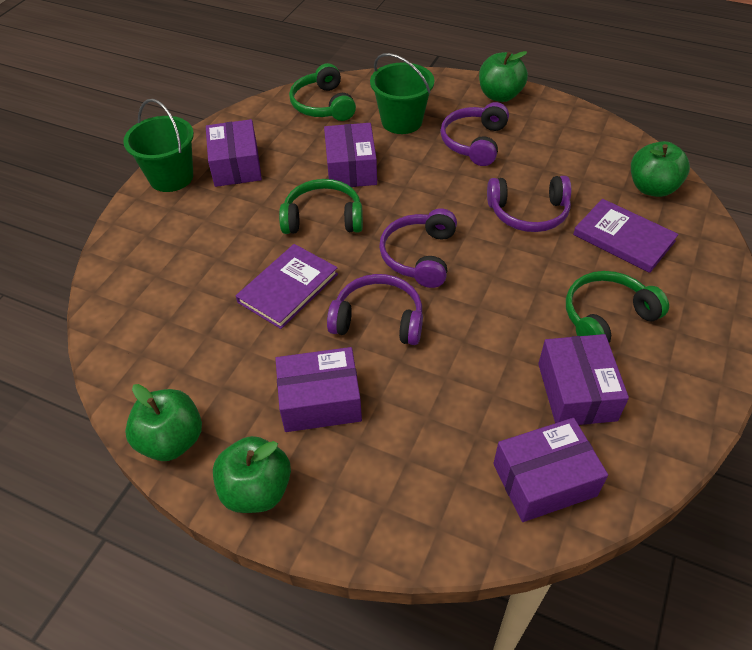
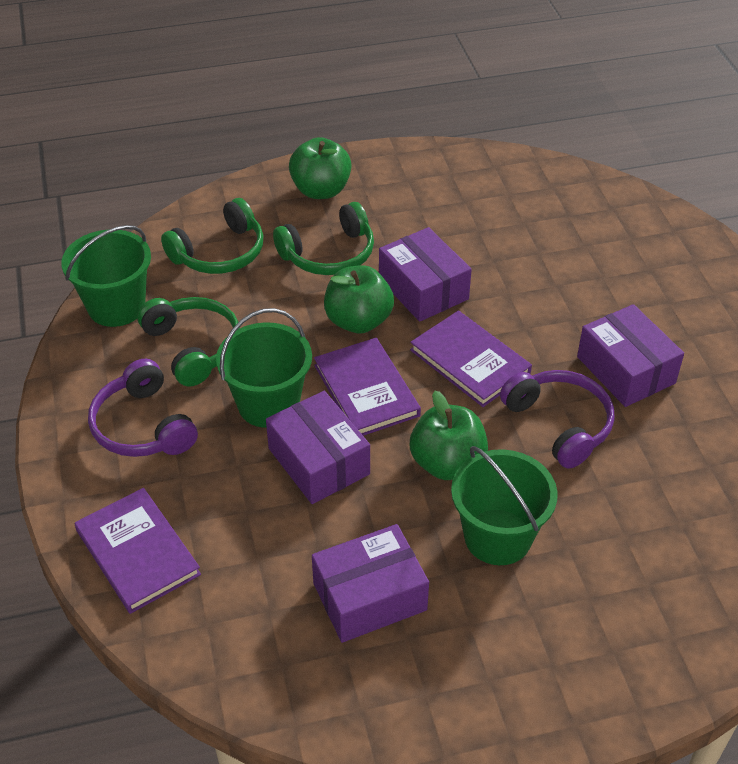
green apple: [125,384,202,461] [213,436,291,513] [479,51,528,102] [631,141,690,197] = 4 -> [289,137,352,199] [324,265,394,333] [410,391,488,480] = 3
green bucket: [123,99,194,192] [370,53,434,134] = 2 -> [61,225,151,327] [216,308,312,428] [451,446,558,565] = 3
purple book: [236,244,338,329] [573,199,679,273] = 2 -> [75,488,201,614] [314,338,421,436] [410,311,532,407] = 3
purple box: [206,119,262,187] [275,347,362,432] [324,123,377,187] [493,418,608,522] [538,334,629,425] = 5 -> [266,391,370,504] [312,524,429,643] [379,227,472,322] [577,304,684,407] = 4
purple headphones: [327,274,423,345] [379,208,457,288] [440,102,509,166] [487,176,571,232] = 4 -> [88,359,198,457] [500,370,615,469] = 2

